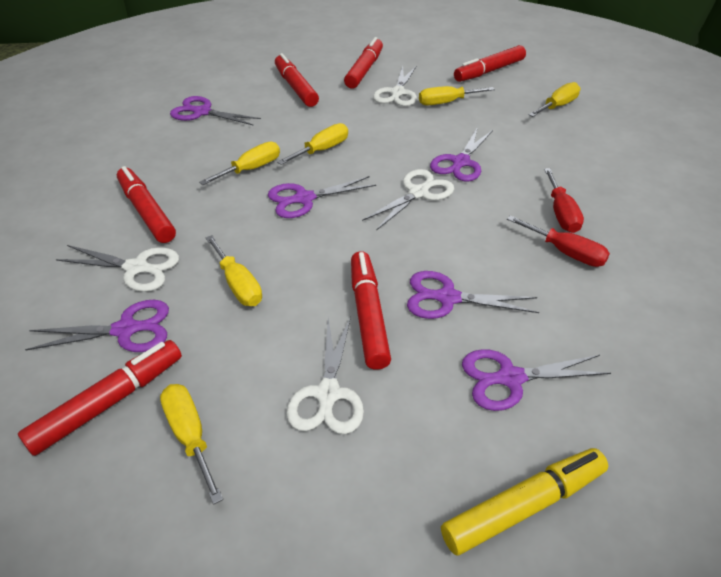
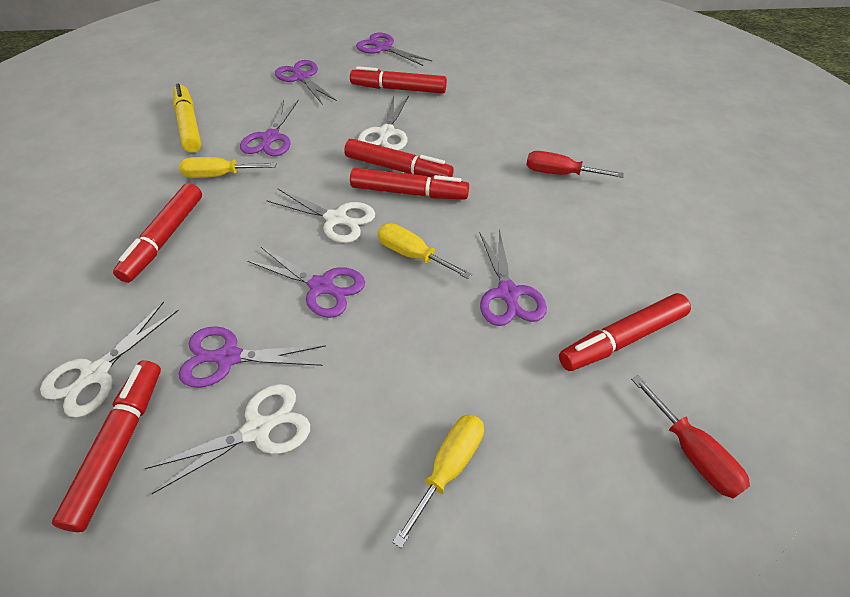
yellow screwdriver: [160,384,223,504] [199,142,280,185] [205,235,262,306] [277,123,348,165] [419,86,495,106] [528,82,580,117] = 6 -> [179,157,276,178] [378,223,472,279] [392,414,484,548] = 3

